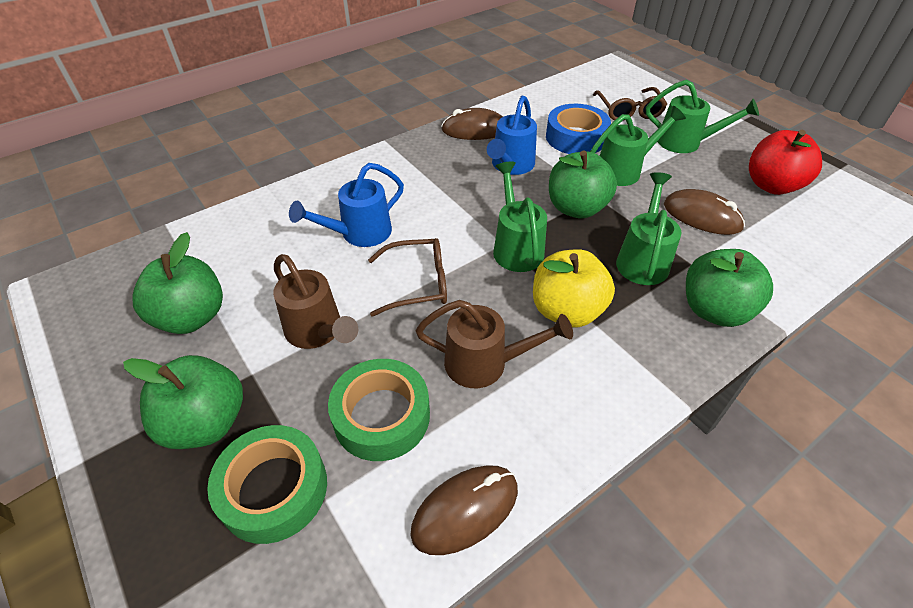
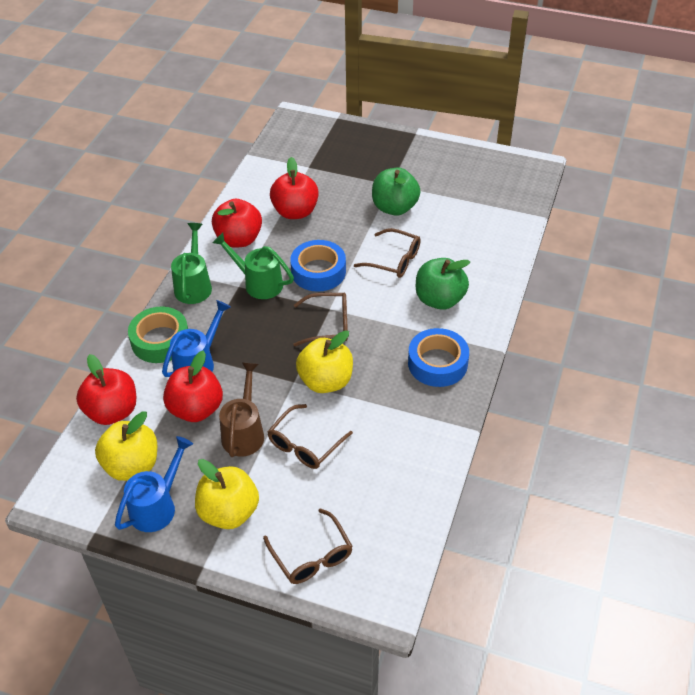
blue tape: [546,104,611,154] = 1 -> [290,240,346,292] [408,328,469,387] = 2
brown glasses: [368,238,447,316] [593,87,667,121] = 2 -> [263,508,353,584] [267,404,353,469] [293,293,348,346] [354,228,421,278] = 4
brown mouse: [410,465,518,555] [441,108,503,140] [664,189,745,235] = 3 -> none = 0
brown watering can: [273,254,358,349] [416,300,573,388] = 2 -> [219,362,264,457] = 1
green apple: [123,355,243,449] [133,232,223,334] [549,150,617,218] [686,249,773,327] = 4 -> [372,167,421,216] [416,258,470,310] = 2
green tape: [207,425,327,544] [328,359,430,461] = 2 -> [128,307,188,363] = 1
green watering can: [493,161,547,272] [590,106,686,186] [616,172,681,285] [646,80,759,153] = 4 -> [171,223,212,304] [213,233,294,299] = 2
red apple: [749,130,822,195] = 1 -> [76,354,136,425] [163,350,223,422] [212,199,262,248] [270,157,319,219] = 4
yellow apple: [533,249,615,328] = 1 -> [95,411,157,481] [195,459,259,529] [296,330,353,393] = 3

